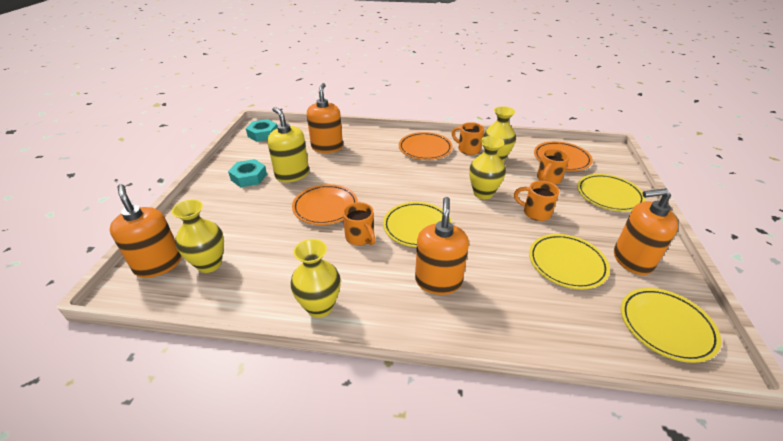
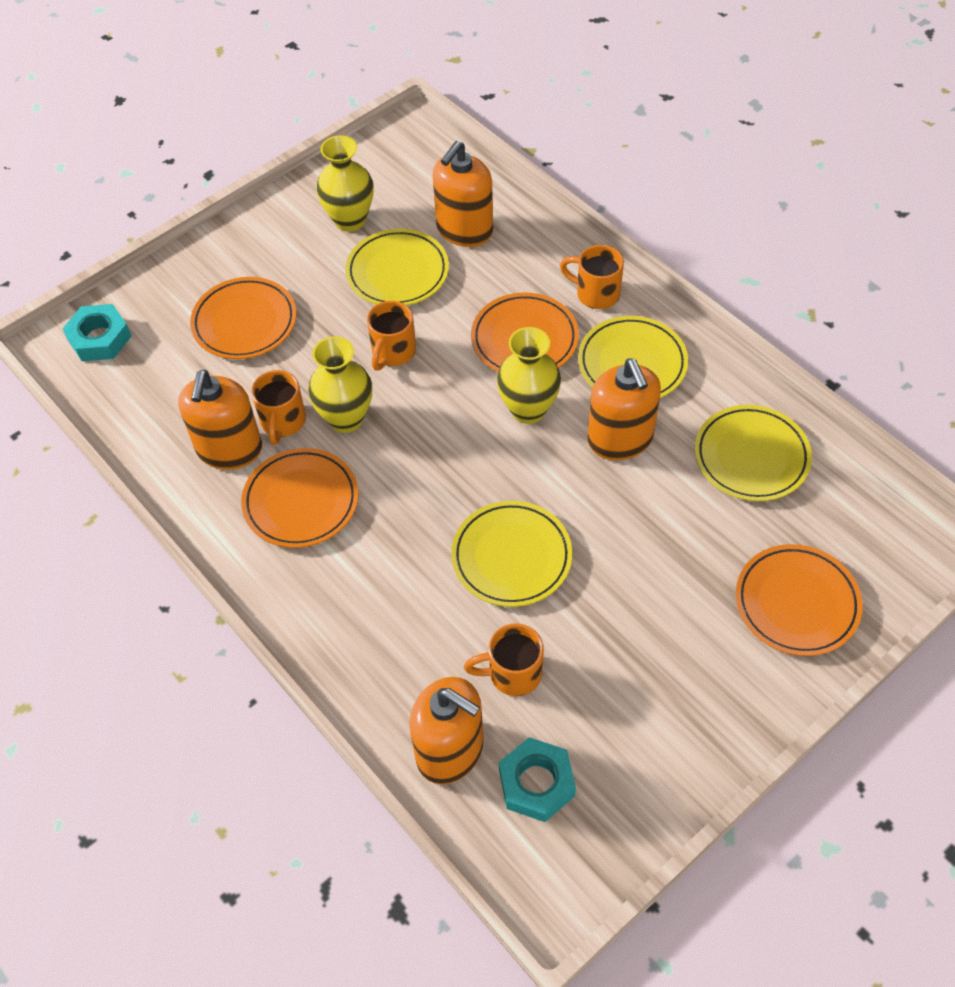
orange plate: [292,184,358,225] [399,132,453,160] [534,141,593,171] = 3 -> [190,277,296,359] [241,448,359,548] [471,293,579,371] [736,544,863,656] = 4
yellow soap dispenser: [268,107,309,182] = 1 -> none = 0
yellow vase: [171,200,224,273] [290,239,341,318] [469,136,506,199] [483,106,516,162] = 4 -> [308,336,372,433] [316,135,374,232] [497,327,561,424] = 3

